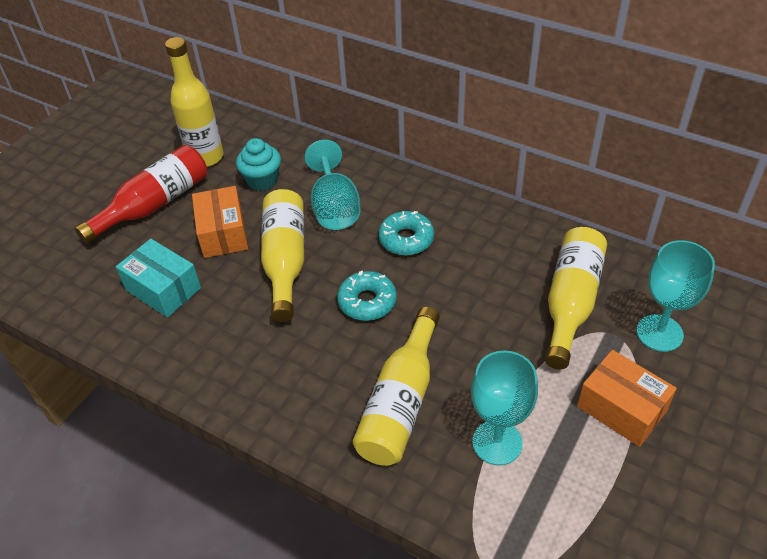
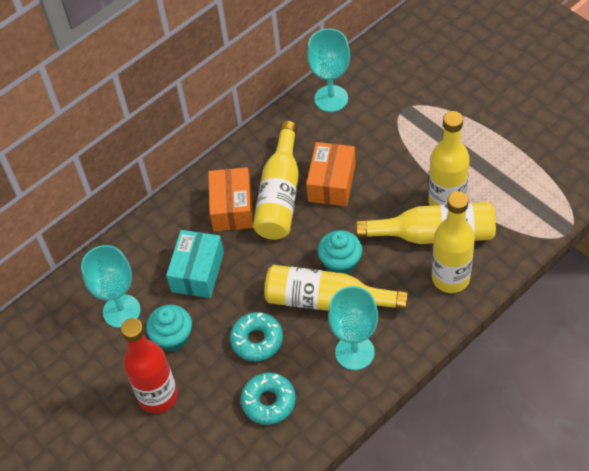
turquoise cupcake: [236,138,281,191] = 1 -> [146,305,192,352] [318,230,362,274] = 2
yellow bottle: [165,37,224,167] [261,189,304,322] [353,307,440,466] [545,227,607,369] = 4 -> [253,121,299,240] [264,265,408,311] [356,202,496,244] [428,111,470,206] [432,191,475,293] = 5

